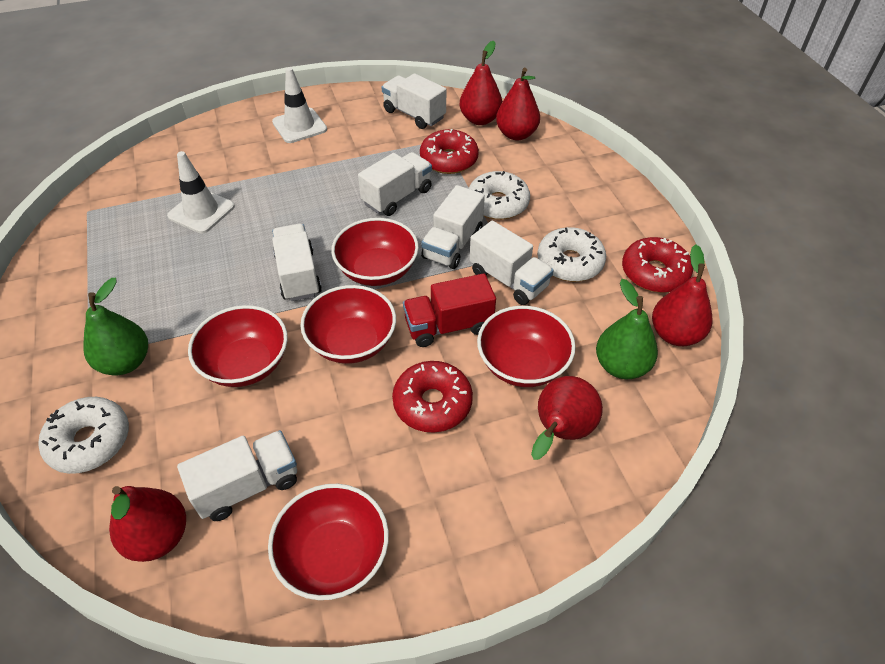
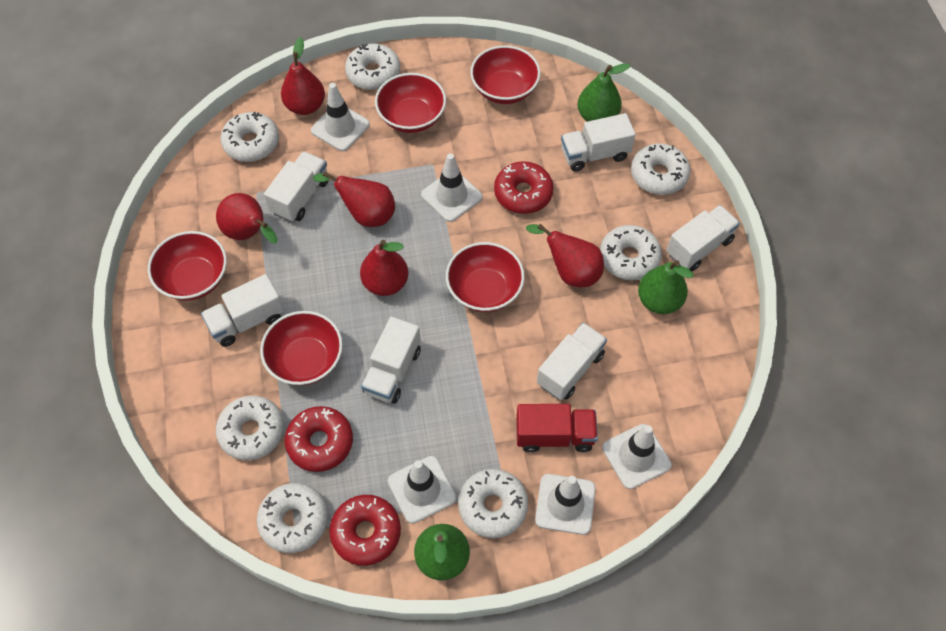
green pear: [83,278,148,375] [596,279,658,379] = 2 -> [414,524,470,581] [577,64,630,122] [638,260,693,314] = 3
white donut: [39,397,129,474] [468,171,530,220] [537,227,606,282] = 3 -> [216,396,284,461] [221,112,279,162] [257,483,328,553] [345,43,400,90] [458,469,528,538] [600,225,662,281] [631,144,690,195] = 7
white traffic cone: [167,151,235,234] [272,67,327,143] = 2 -> [311,83,370,151] [388,456,456,524] [421,153,482,222] [535,474,596,535] [602,424,672,489] = 5

